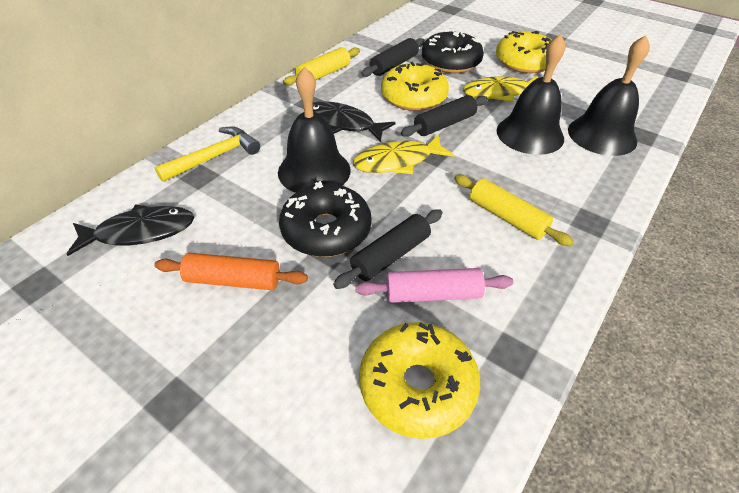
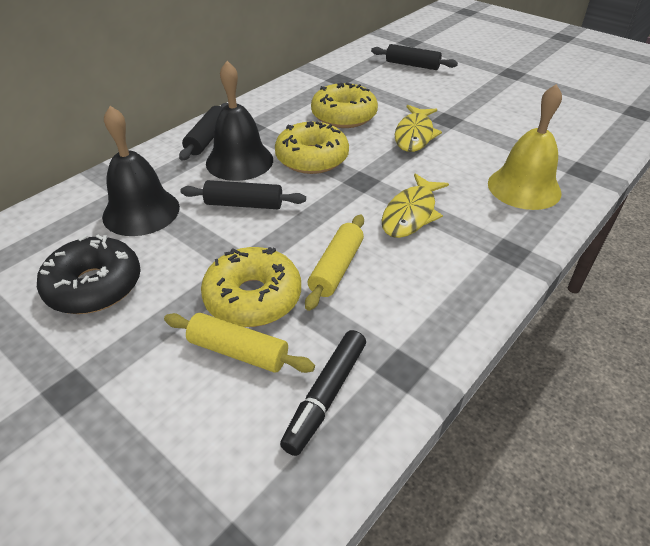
black bell: [278,67,351,193] [497,34,566,155] [568,35,650,156] = 3 -> [102,106,180,236] [206,61,273,181] = 2
black donut: [279,181,372,257] [422,30,484,73] = 2 -> [37,235,141,314] = 1
black fish: [67,204,194,256] [313,101,396,142] = 2 -> none = 0
black marker: none = 0 -> [280,330,366,456] = 1
orange rolling pin: [154,253,308,290] = 1 -> none = 0
pink rolling pin: [355,268,513,303] = 1 -> none = 0
yellow bell: none = 0 -> [488,84,562,210] = 1
yellow hammer: [154,127,260,182] = 1 -> none = 0

